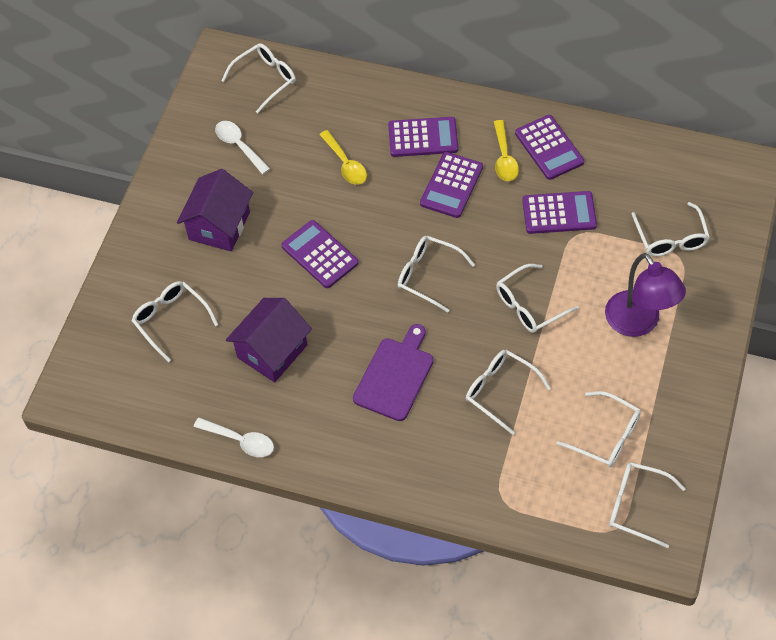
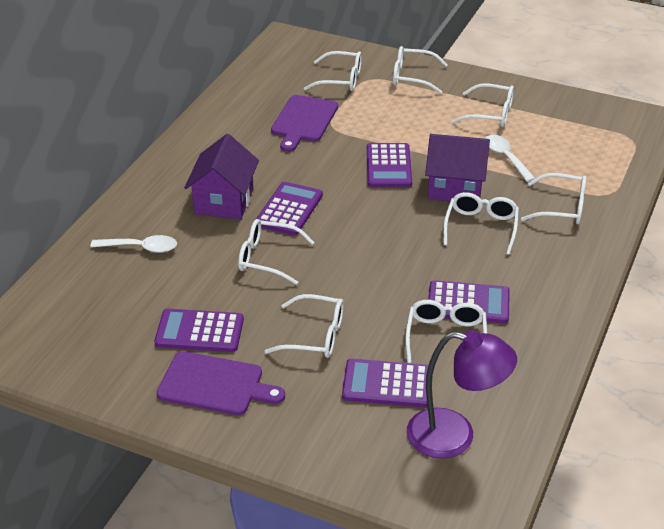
purple cutting board: [353,324,434,421] = 1 -> [157,351,285,415] [271,95,338,152] = 2
yellow spoon: [319,130,367,185] [494,120,519,181] = 2 -> none = 0

